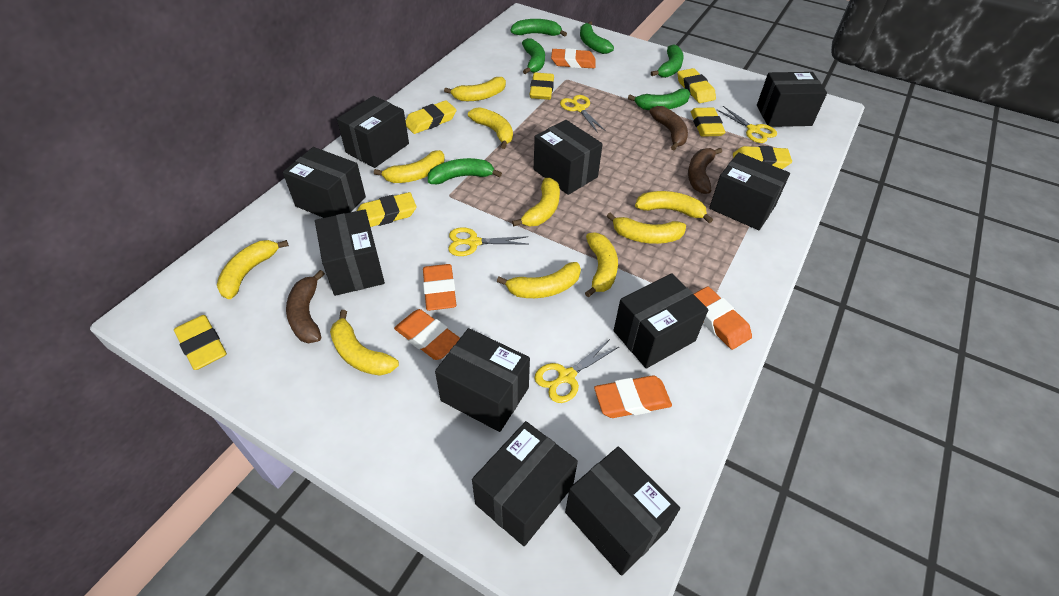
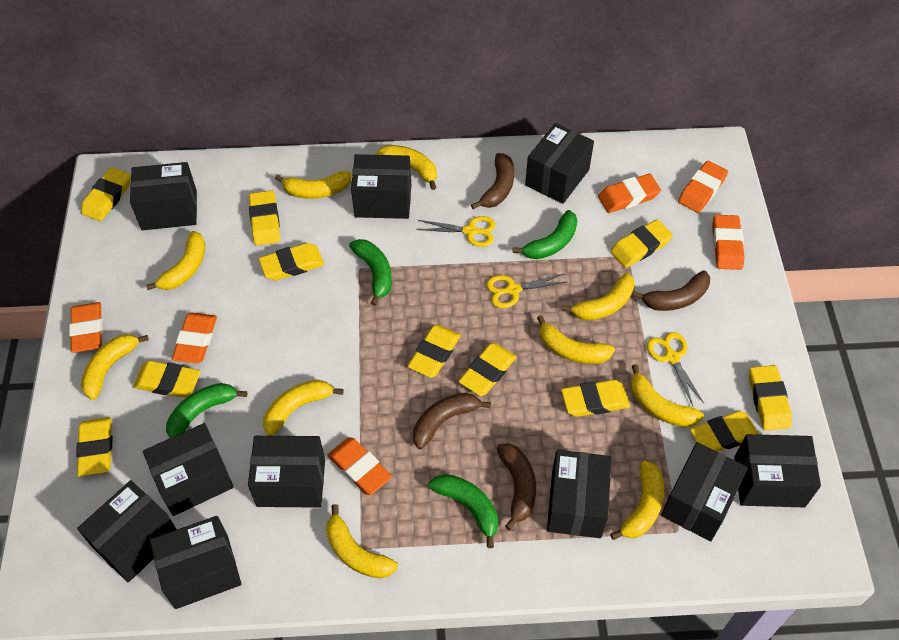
brown banana: [286,270,325,344] [650,106,688,150] [688,148,722,194] = 3 -> [413,393,491,449] [471,153,514,209] [496,443,536,530] [633,270,710,311] = 4
green banana: [428,158,502,184] [511,19,567,37] [522,38,545,74] [580,21,614,54] [628,88,690,110] [651,44,684,78] = 6 -> [166,383,247,438] [349,239,392,306] [428,474,498,548] [513,210,578,259] = 4
orange eraser: [394,309,460,360] [423,264,456,311] [551,48,596,68] [594,375,672,418] [694,286,752,350] = 5 -> [69,302,103,353] [172,313,217,364] [328,437,392,495] [598,174,661,213] [678,161,728,213] [712,215,745,270] = 6
yellow eraser: [174,315,227,370] [357,192,417,227] [405,100,456,134] [530,72,554,100] [677,68,716,103] [691,107,726,137] [733,146,792,169] = 7 -> [76,417,112,476] [81,167,131,221] [133,361,201,398] [249,190,280,245] [259,243,324,280] [408,325,461,378] [459,343,517,396] [561,380,630,417] [610,219,673,268] [690,411,759,452] [749,365,792,430] = 11
yellow scissors: [448,227,529,256] [534,339,620,403] [560,95,606,133] [717,106,777,143] = 4 -> [417,216,496,247] [486,273,567,308] [647,332,704,406] = 3

